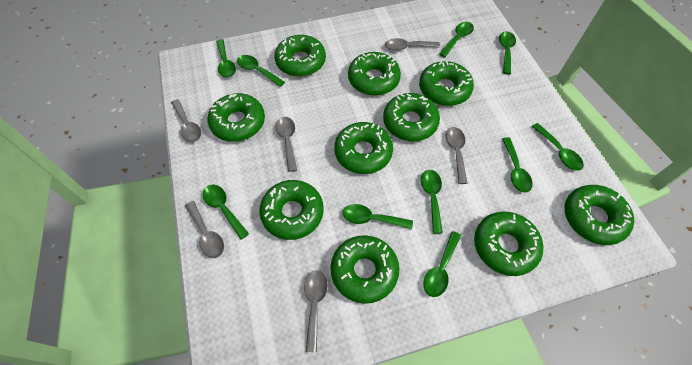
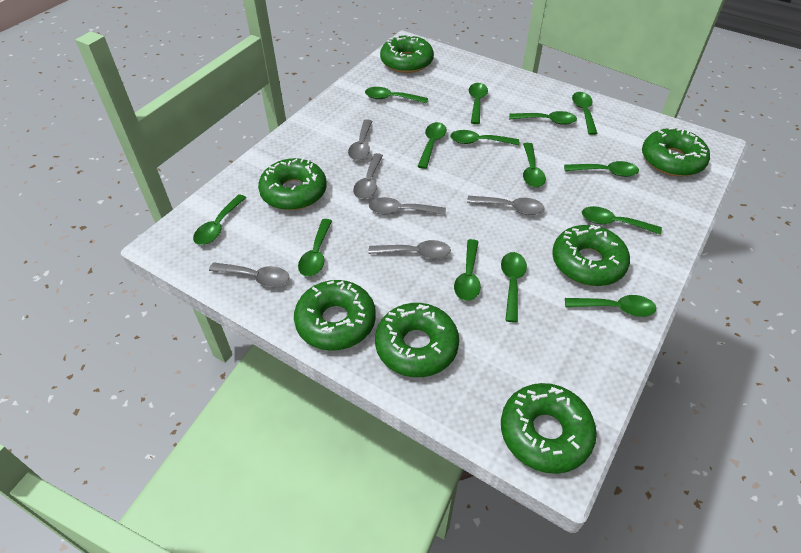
green donut: [207,93,265,142] [259,180,324,240] [274,35,326,77] [330,235,399,304] [334,122,393,174] [348,52,401,96] [383,93,440,141] [419,61,474,106] [474,212,543,276] [565,185,634,245] = 10 -> [258,158,327,210] [294,280,376,351] [375,303,459,377] [380,35,434,73] [501,383,597,474] [552,225,630,286] [642,128,710,177] = 7
green spoon: [203,185,249,240] [216,39,236,78] [237,55,285,87] [343,204,413,229] [421,170,443,234] [423,231,461,297] [439,22,474,58] [499,31,516,74] [502,137,533,193] [532,123,584,171] = 10 -> [193,194,246,245] [298,219,332,277] [365,87,428,104] [417,122,447,169] [450,130,519,145] [454,239,481,301] [469,83,488,124] [501,252,527,323] [509,111,577,125] [523,143,546,188] [564,161,639,177] [565,295,656,317] [572,92,598,135] [582,206,662,235] = 14

